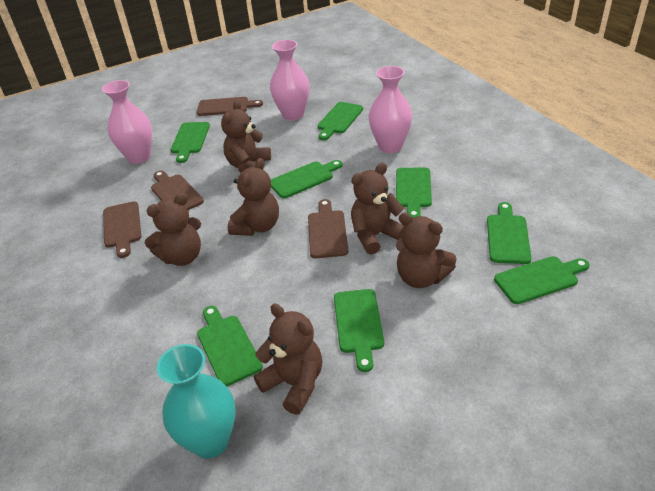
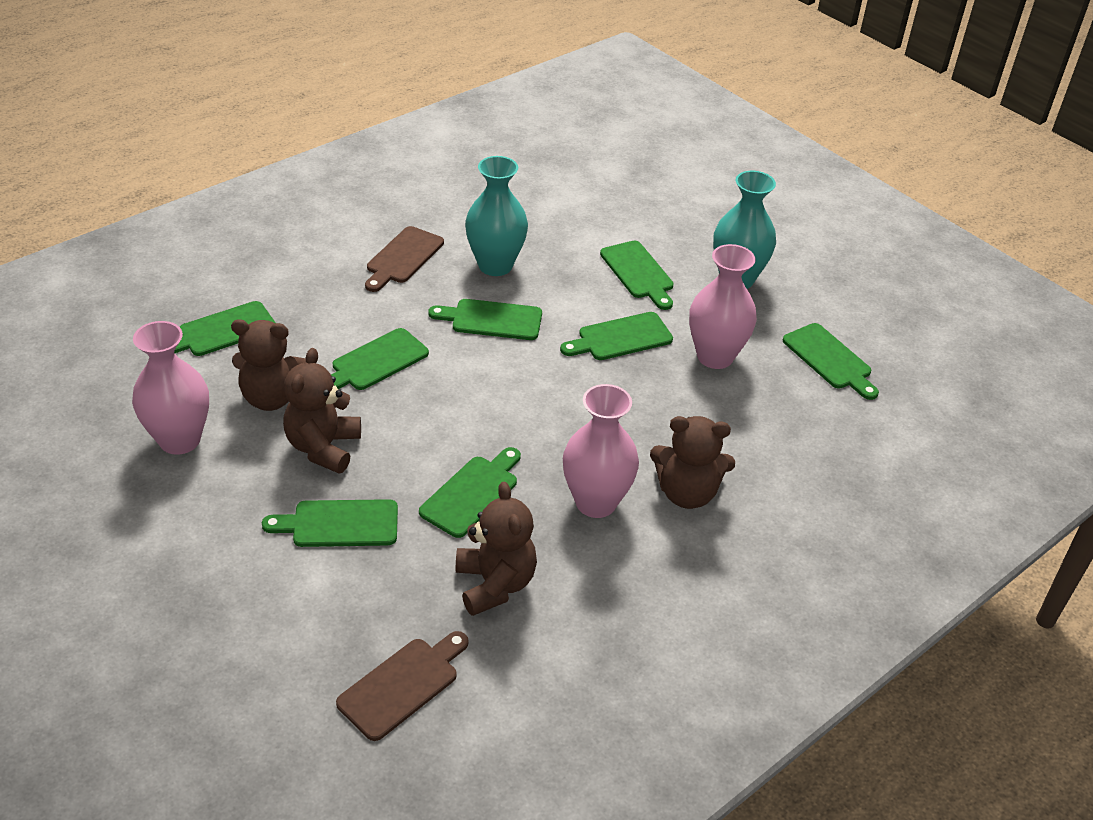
brown cutting board: [103,201,141,258] [151,171,204,210] [197,97,263,116] [308,199,348,258] = 4 -> [336,631,469,741] [365,226,444,292] = 2
brown teddy bear: [145,193,201,266] [221,100,271,172] [228,158,279,236] [254,303,322,415] [351,163,404,255] [396,213,457,288] = 6 -> [231,319,306,411] [283,348,361,474] [456,481,537,616] [650,416,735,509] = 4
turquoise vase: [157,344,235,459] = 1 -> [465,156,528,276] [713,171,776,289] = 2

